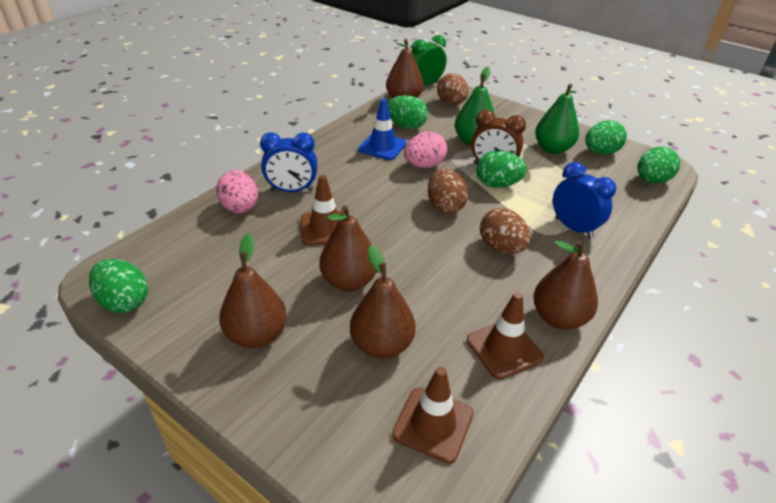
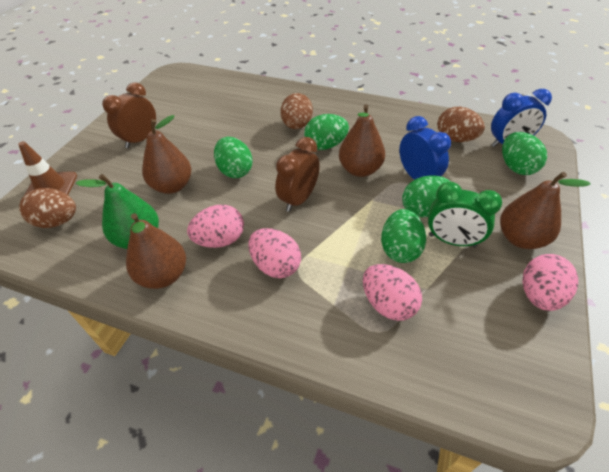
blue traffic cone: [358,98,407,160] = 1 -> none = 0
brown clock: [471,110,526,164] = 1 -> [102,82,156,148] [275,137,320,212] = 2
brown pear: [219,233,287,348] [319,205,377,291] [350,245,416,359] [386,39,424,98] [533,240,598,330] = 5 -> [126,213,186,289] [142,115,191,194] [339,104,385,177] [500,172,591,249] = 4
brown traffic cone: [301,175,345,245] [392,367,473,463] [467,292,544,379] = 3 -> [18,141,77,195] = 1
green pear: [455,67,496,146] [535,84,579,154] = 2 -> [76,174,159,249] = 1
pink egg: [216,170,258,213] [404,132,447,168] = 2 -> [187,205,244,248] [248,228,301,278] [363,264,422,321] [522,254,578,311] = 4

